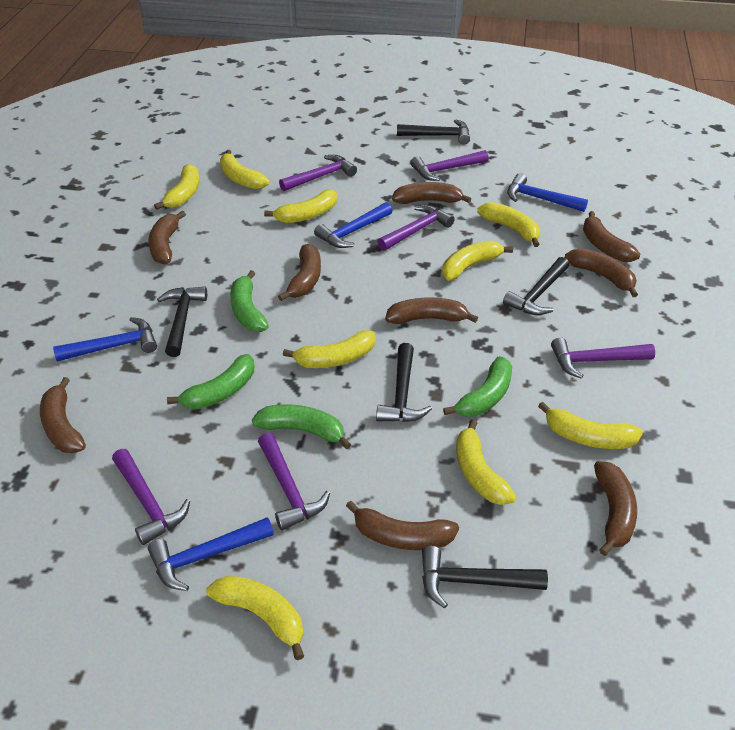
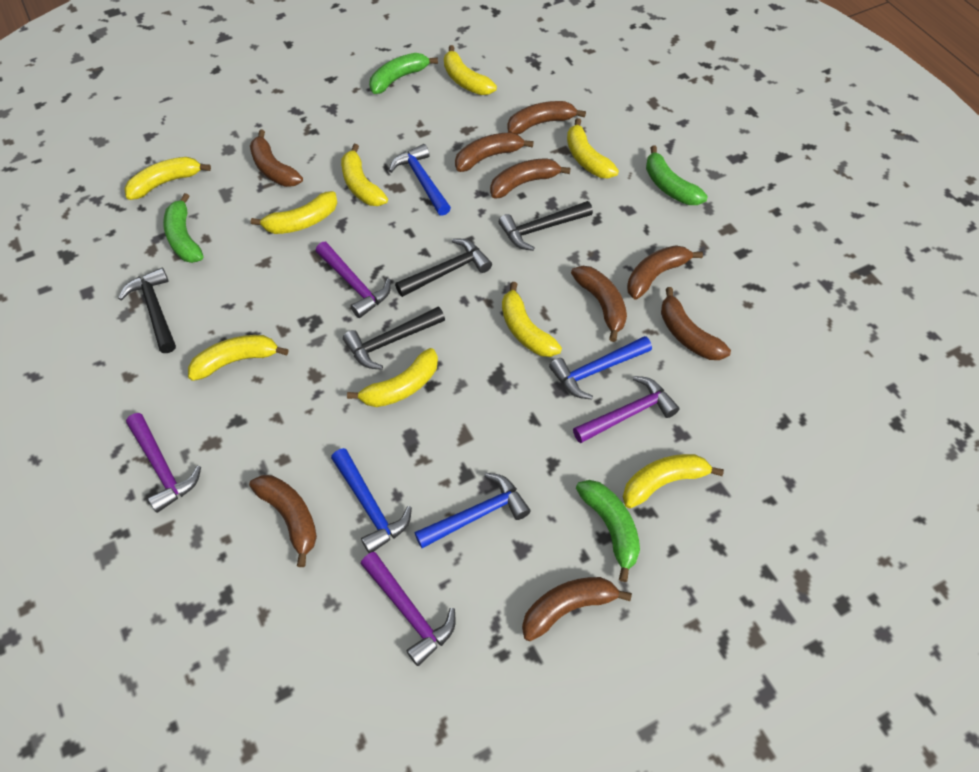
black hammer: [157,287,207,357] [376,343,432,422] [397,119,470,144] [422,546,548,608] [503,257,570,315] = 5 -> [118,268,176,353] [343,307,445,370] [395,239,492,297] [499,201,593,251] = 4
purple hammer: [112,449,190,545] [258,433,330,530] [279,155,357,191] [377,205,455,251] [410,150,489,181] [551,337,655,379] = 6 -> [126,413,201,513] [316,242,391,318] [360,552,456,666] [573,376,680,443] = 4

